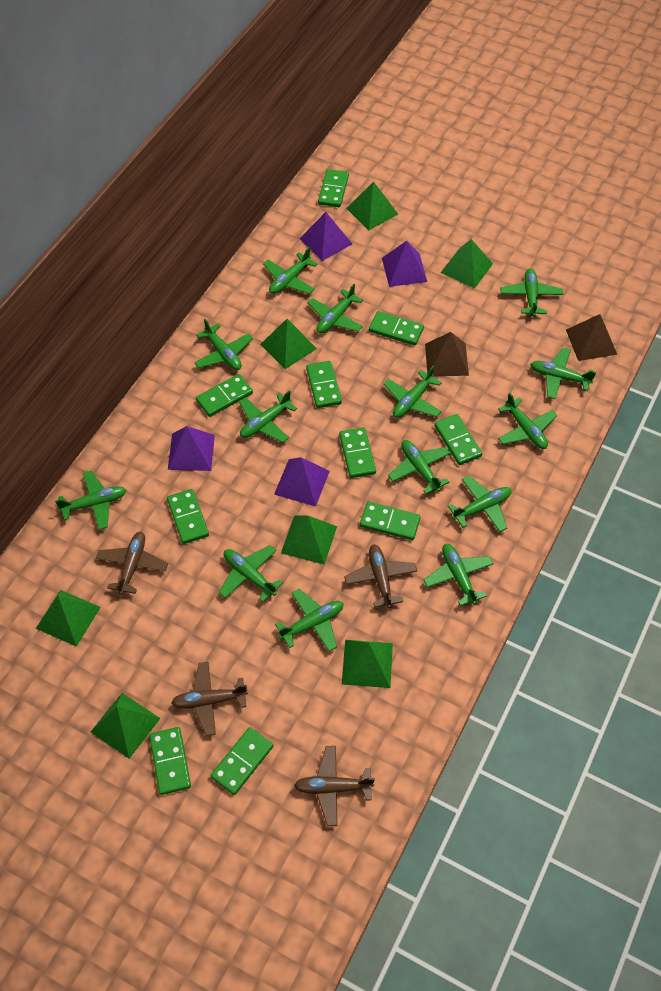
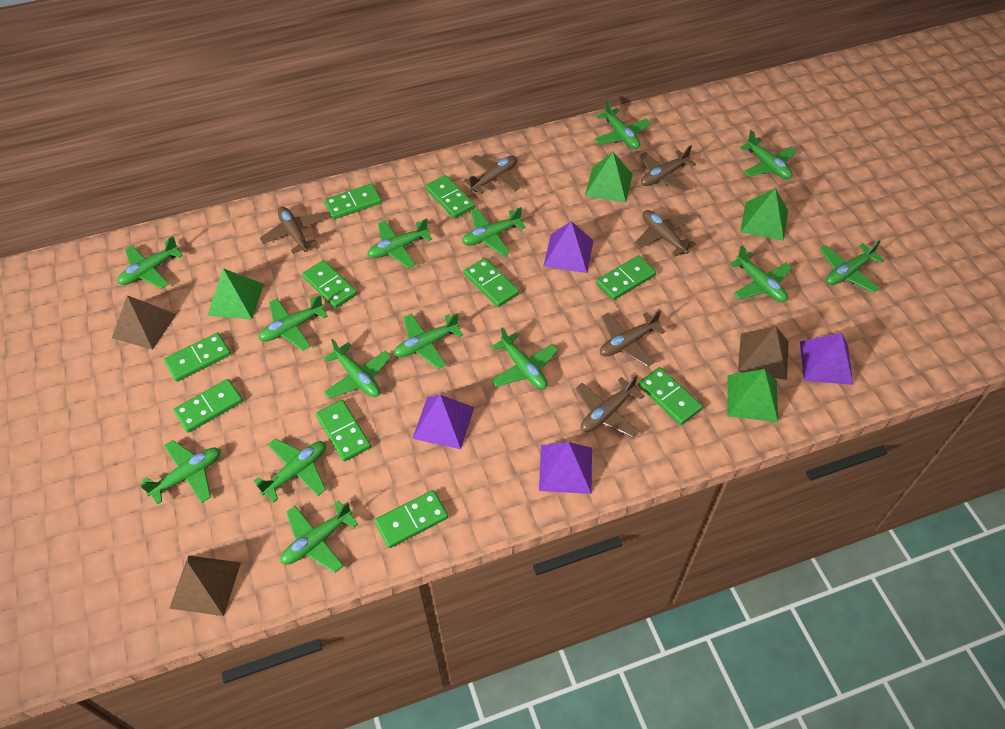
brown plane: [96,532,168,595] [171,662,248,736] [294,746,375,826] [344,544,417,608] = 4 -> [260,207,326,254] [463,155,521,194] [575,375,644,438] [600,310,665,367] [634,210,696,257] [639,145,696,192] = 6
brown pyramid: [425,332,469,376] [566,314,617,361] = 2 -> [112,295,176,350] [169,555,241,616] [738,326,789,380] = 3
green pyramid: [36,590,101,647] [91,693,160,759] [260,319,317,369] [281,515,337,565] [342,640,393,688] [346,181,398,230] [441,239,493,289] = 7 -> [207,268,264,319] [585,152,633,203] [727,369,778,422] [740,188,788,241] = 4

